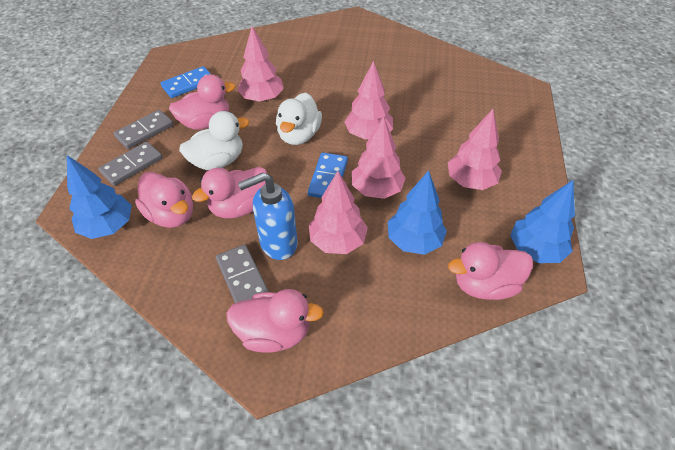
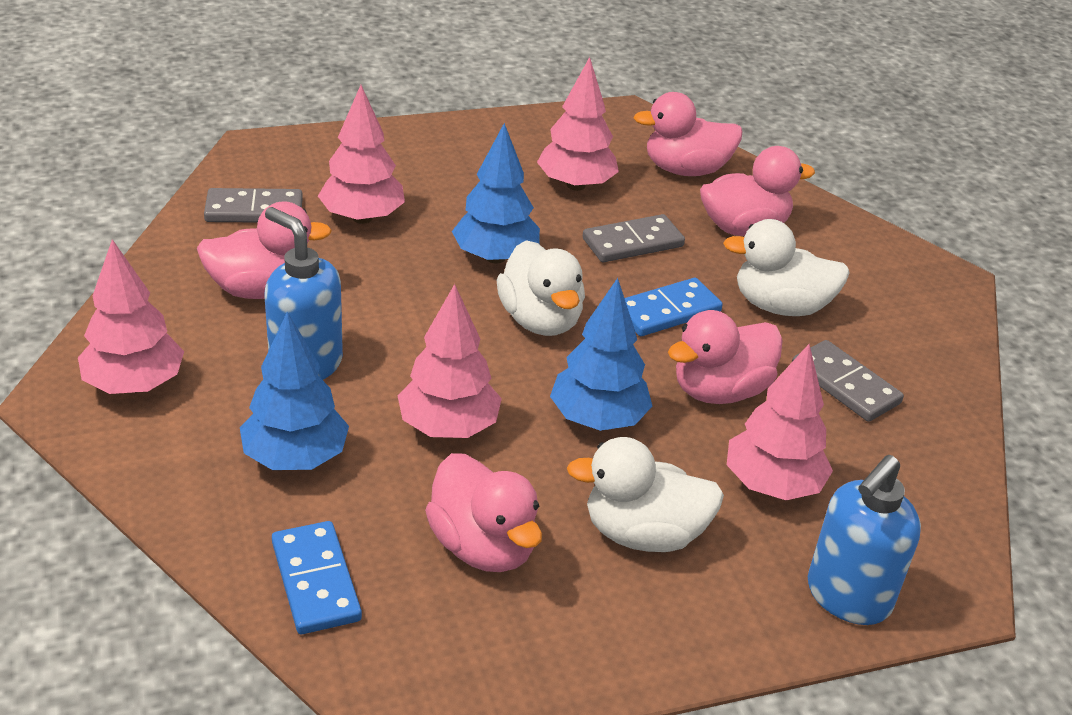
blue soap dispenser: [238,172,298,260] = 1 -> [265,207,343,380] [808,455,921,625] = 2
white duck: [179,111,249,170] [276,93,322,145] = 2 -> [497,240,585,336] [567,437,724,552] [723,219,850,316] = 3

